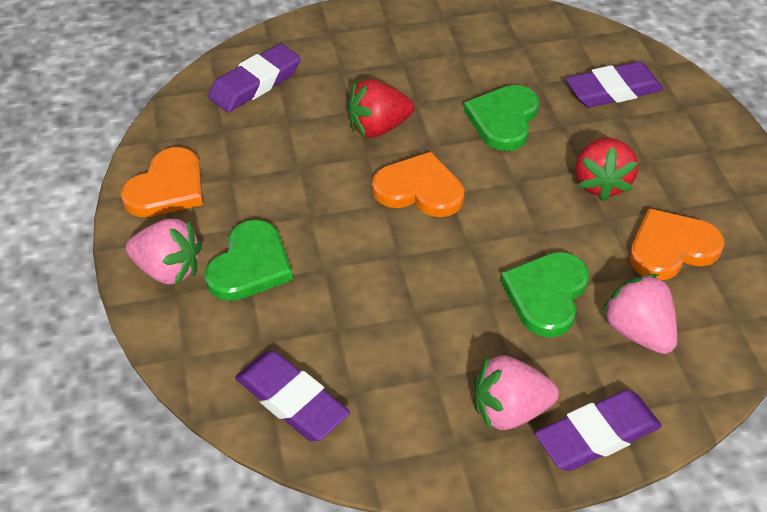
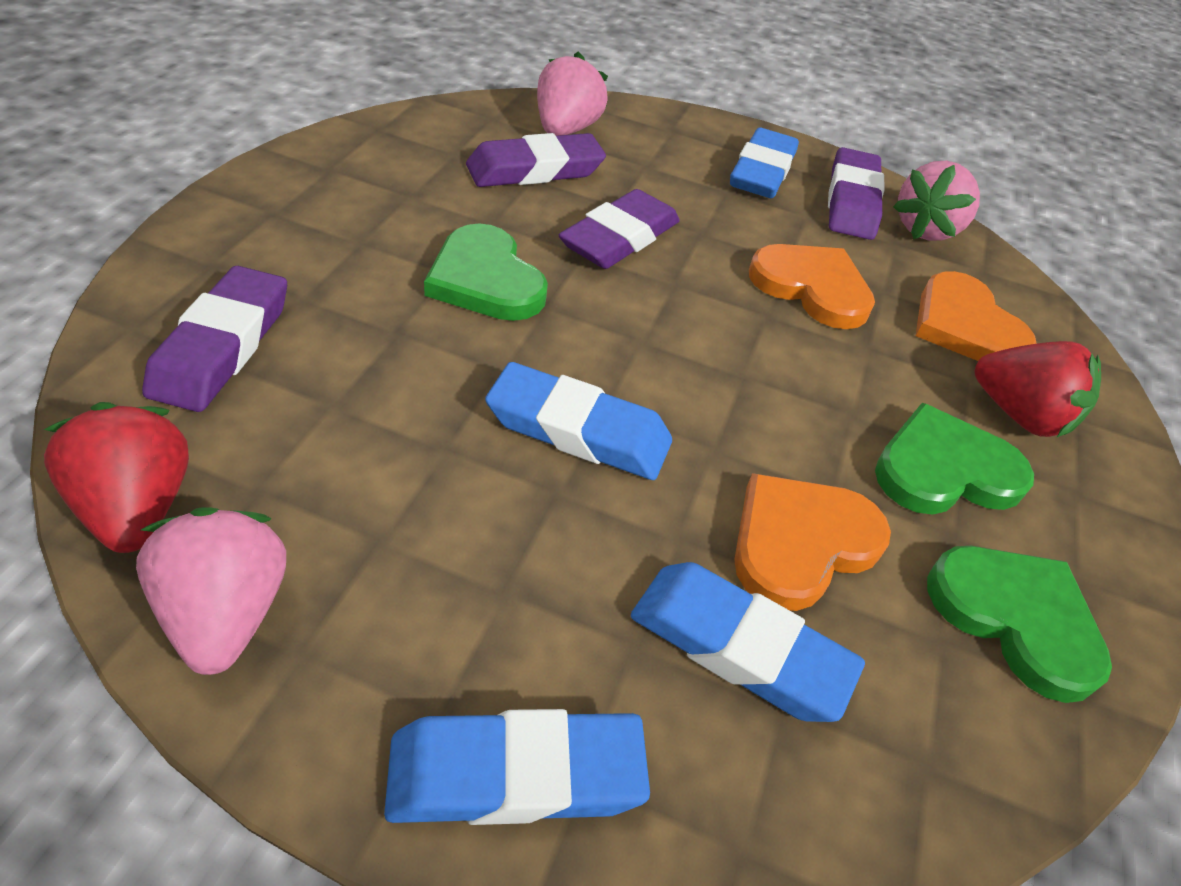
blue eraser: none = 0 -> [384,709,650,825] [485,362,672,480] [631,562,865,722] [730,127,799,198] = 4

